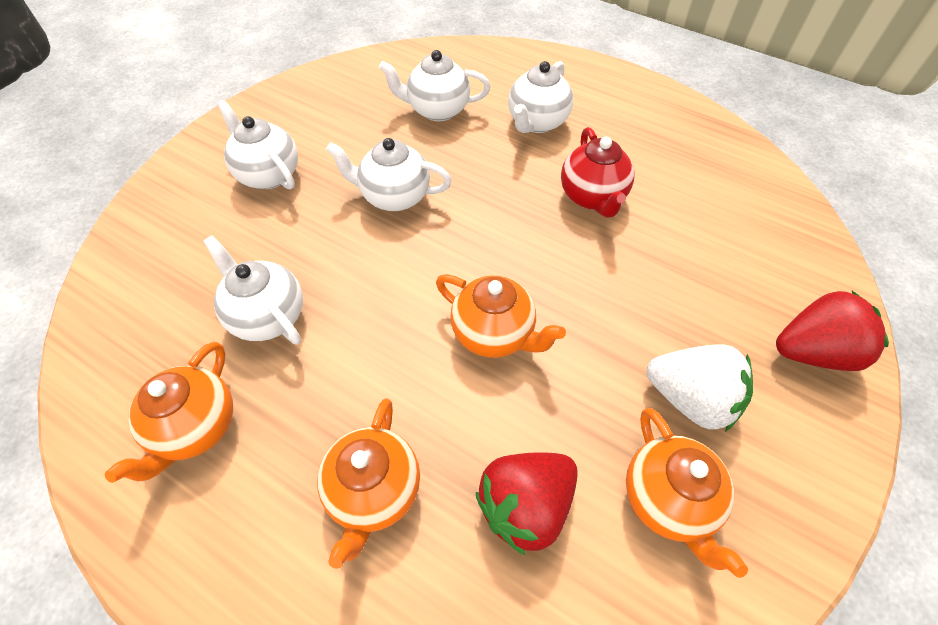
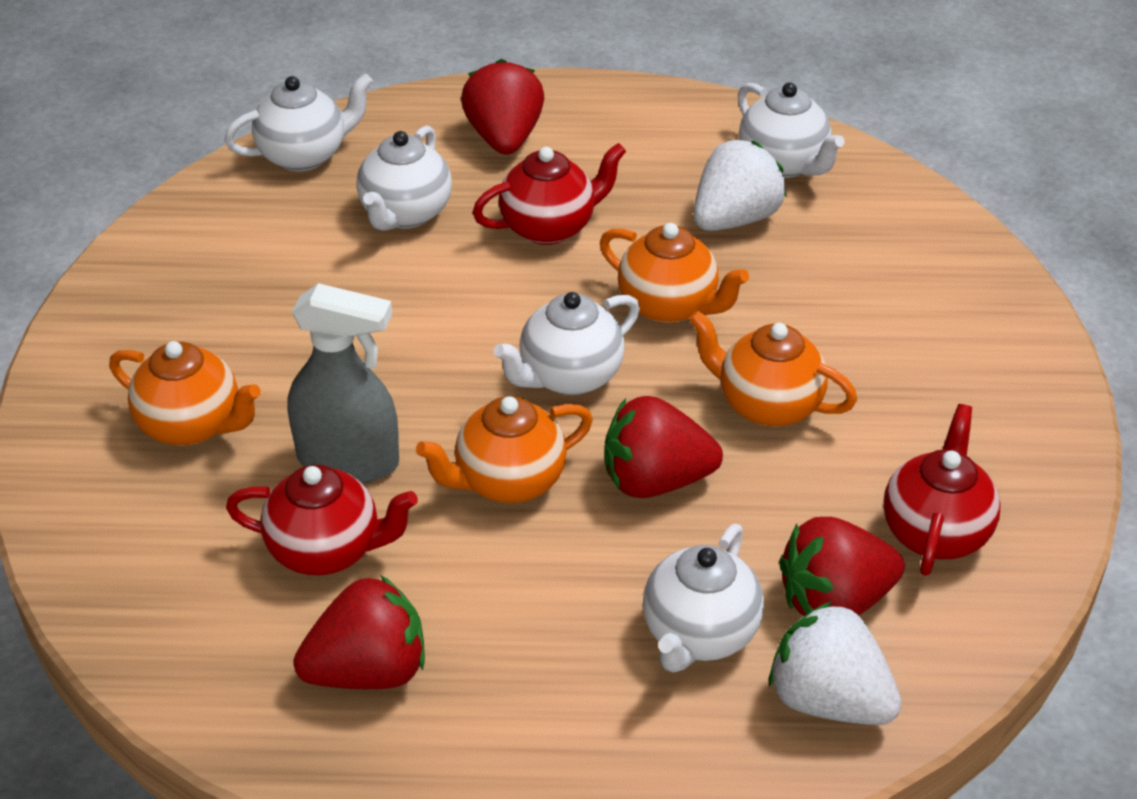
grey spray bottle: none = 0 -> [288,283,399,483] = 1
red strawberry: [476,452,578,556] [776,291,889,371] = 2 -> [293,575,425,689] [461,59,544,155] [604,396,723,498] [779,517,905,616] = 4
red teapot: [561,127,635,218] = 1 -> [226,465,418,575] [473,143,626,245] [883,404,1001,576] = 3
white strawberry: [647,344,753,432] = 1 -> [694,140,787,231] [769,602,902,725] = 2

